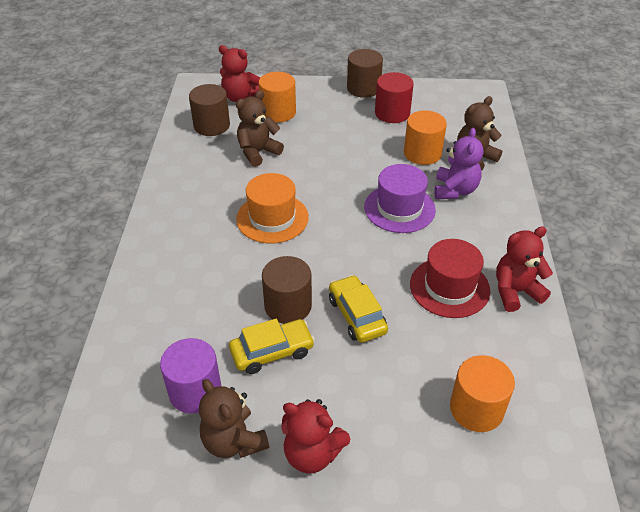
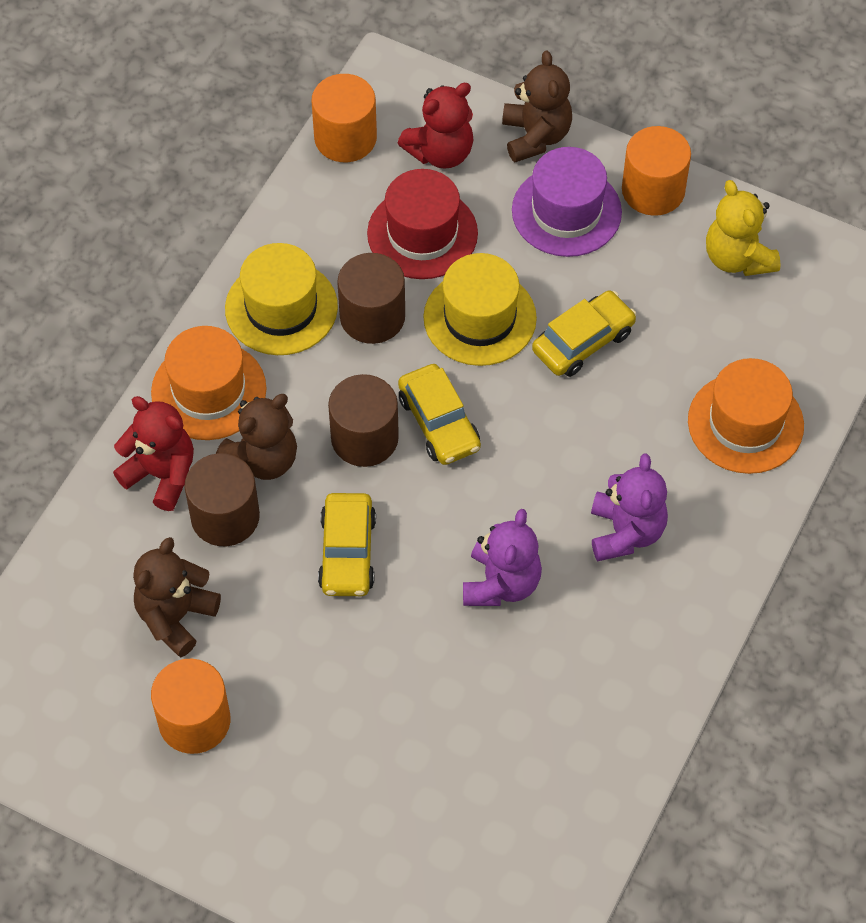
orange hat: [236,173,309,244] = 1 -> [151,326,267,440] [688,358,804,474] = 2
purple cylinder: [160,338,221,414] = 1 -> none = 0
purple teddy bear: [434,128,483,199] = 1 -> [463,509,542,606] [591,453,668,561] = 2
red cylinder: [375,72,414,123] = 1 -> none = 0
red teddy bear: [219,45,260,102] [281,399,350,474] [496,226,553,312] = 3 -> [113,396,194,511] [398,83,473,169] = 2
yellow car: [229,318,315,374] [329,275,388,343] = 2 -> [318,493,376,596] [398,364,481,465] [532,290,637,377] = 3
yellow hat: none = 0 -> [225,243,338,355] [423,253,537,366] = 2
yellow teddy bear: none = 0 -> [706,180,781,276] = 1

